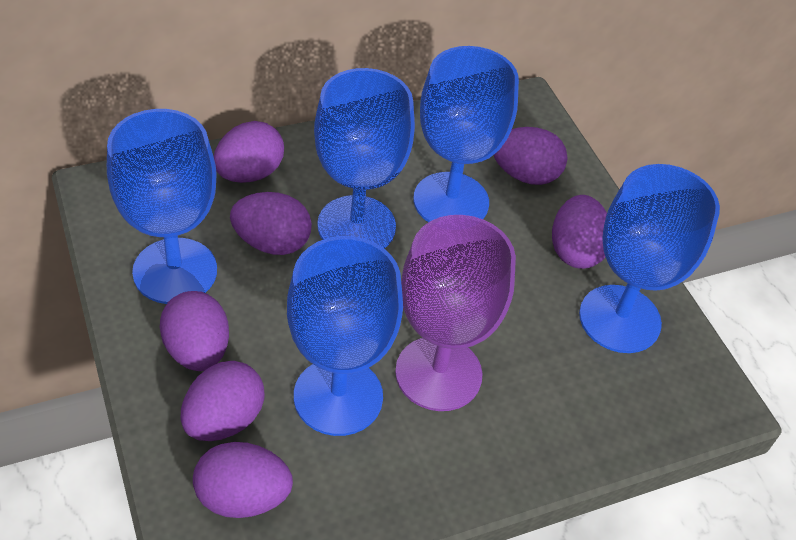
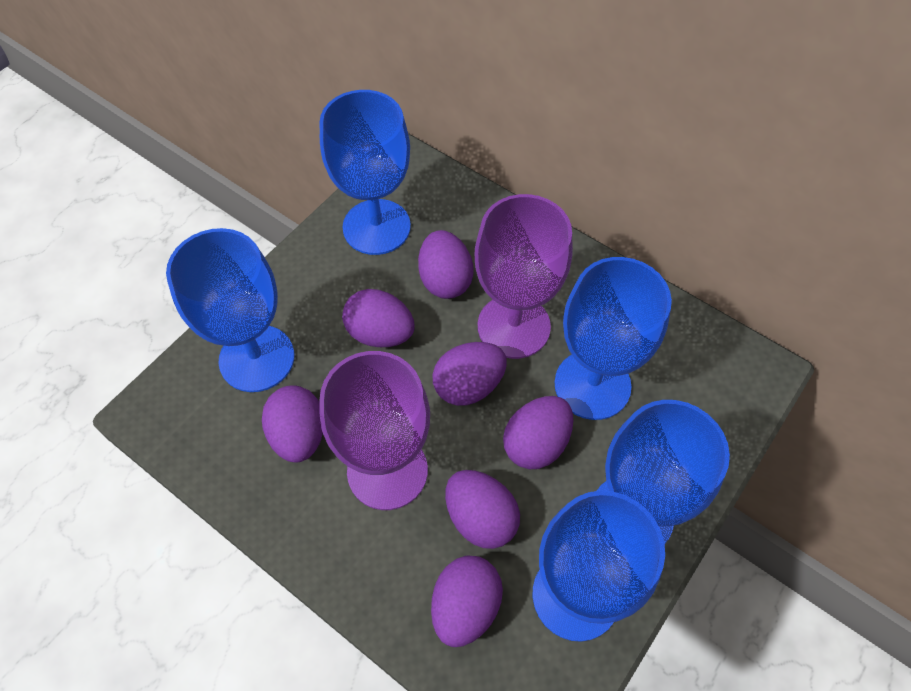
purple goblet: [395,215,516,411] = 1 -> [319,351,430,510] [475,194,573,359] = 2

